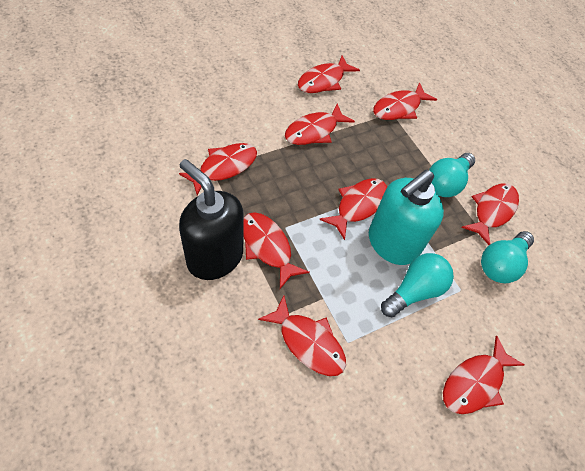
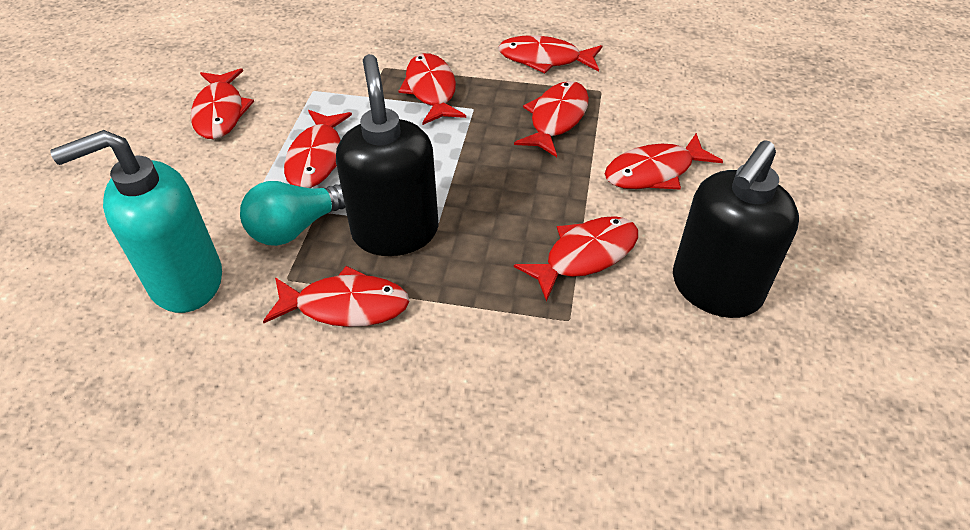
black soap dispenser: [179,159,244,280] = 1 -> [336,54,439,256] [673,140,799,318] = 2
red fish: [179,143,257,195] [243,212,310,289] [258,295,346,376] [285,103,355,145] [298,56,360,93] [319,178,387,240] [373,82,437,120] [443,335,525,414] [461,184,519,245] = 9 -> [191,68,254,139] [263,266,410,327] [284,110,352,188] [399,53,466,125] [498,35,602,73] [514,81,589,157] [514,216,638,302] [605,133,723,189] = 8
turquoise light bulb: [381,253,454,317] [429,153,475,197] [481,231,534,283] = 3 -> [240,181,345,246] = 1

